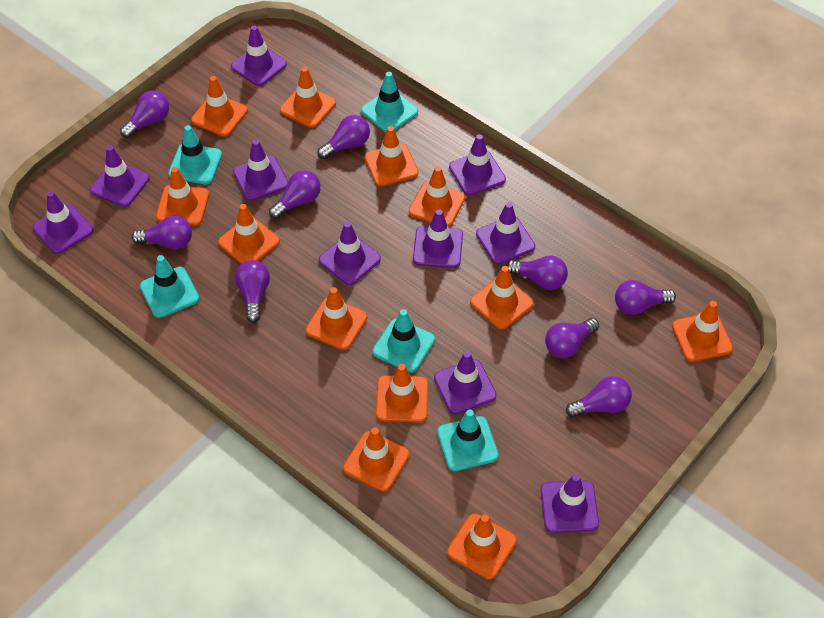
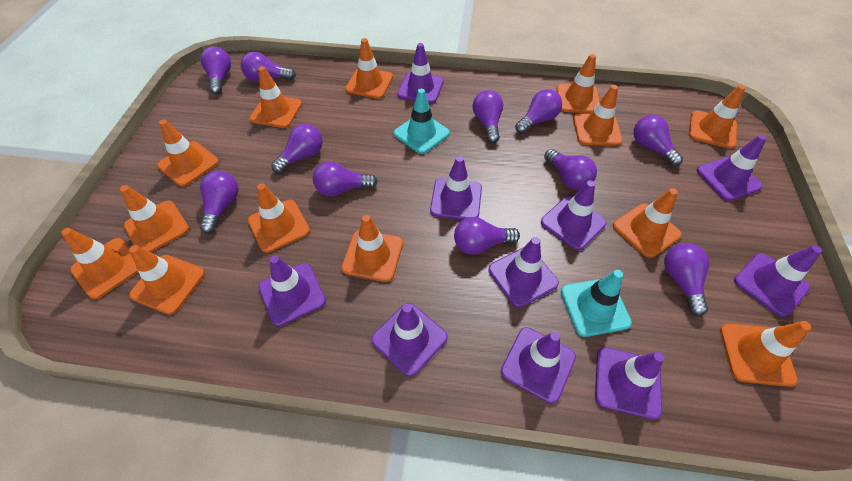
orange traffic cone: [156,167,209,226] [191,76,248,137] [218,204,280,264] [280,67,336,128] [305,287,367,350] [343,427,410,492] [364,126,419,187] [376,364,428,422] [409,166,465,227] [447,514,517,580] [470,266,534,330] [672,301,733,362] = 12 -> [61,228,138,299] [120,185,189,253] [129,245,205,315] [157,119,219,186] [248,183,310,253] [250,66,302,128] [341,215,403,282] [345,38,393,99] [557,54,600,114] [573,85,623,146] [613,188,682,258] [689,85,745,149] [720,321,811,387] = 13
purple light bulb: [120,91,169,138] [132,215,192,249] [235,260,270,323] [269,170,321,219] [317,115,370,159] [506,255,568,290] [545,318,599,358] [566,376,632,418] [615,280,676,315] = 9 -> [200,46,231,94] [200,171,239,233] [241,52,296,82] [271,124,323,173] [313,162,378,196] [454,217,520,255] [473,90,503,143] [515,89,562,134] [544,149,597,190] [633,115,683,166] [664,243,709,317] = 11
turquoise traffic cone: [140,255,199,318] [168,125,222,184] [361,72,418,132] [372,309,435,373] [437,409,499,471] = 5 -> [394,89,450,154] [561,270,632,337] = 2

